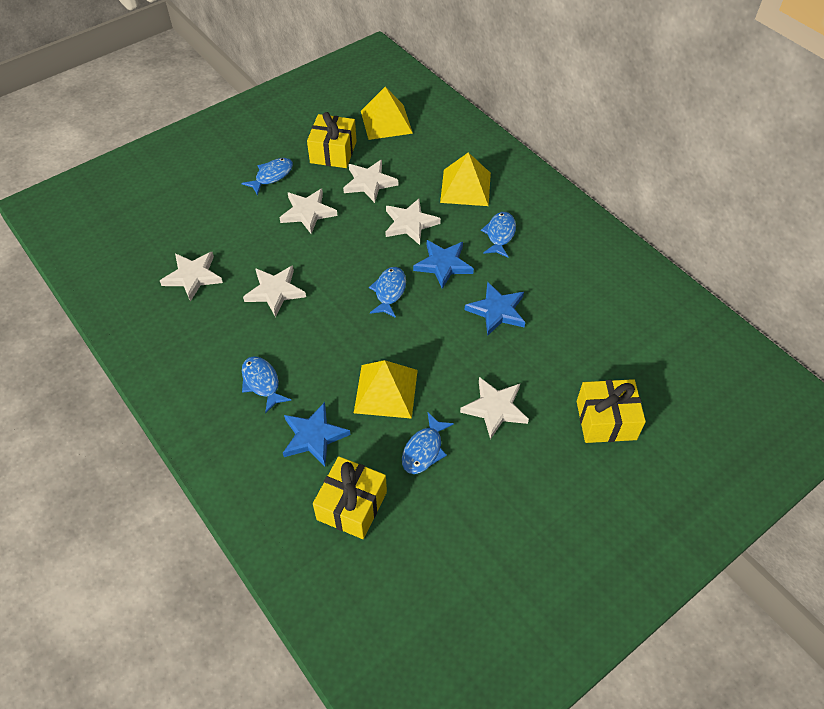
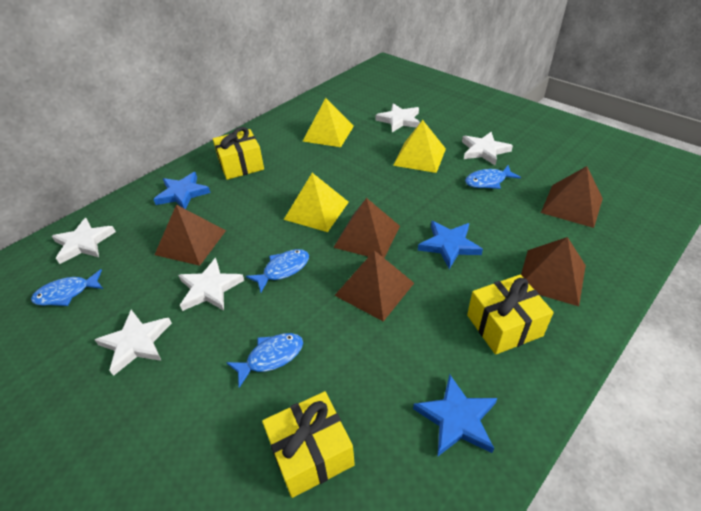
blue fish: [241,158,293,195] [242,356,292,414] [369,267,406,318] [402,413,454,474] [481,212,516,258] = 5 -> [31,269,103,306] [226,333,303,388] [246,249,309,292] [465,165,521,189] = 4
brown pyramid: none = 0 -> [155,205,226,266] [333,198,400,258] [334,250,414,322] [521,237,586,306] [541,166,603,228] = 5
white star: [160,252,223,302] [243,265,306,317] [280,189,337,234] [343,160,398,203] [386,198,441,245] [460,377,529,439] = 6 -> [52,218,116,264] [95,310,172,376] [178,258,245,311] [376,103,420,132] [462,132,513,165] = 5

